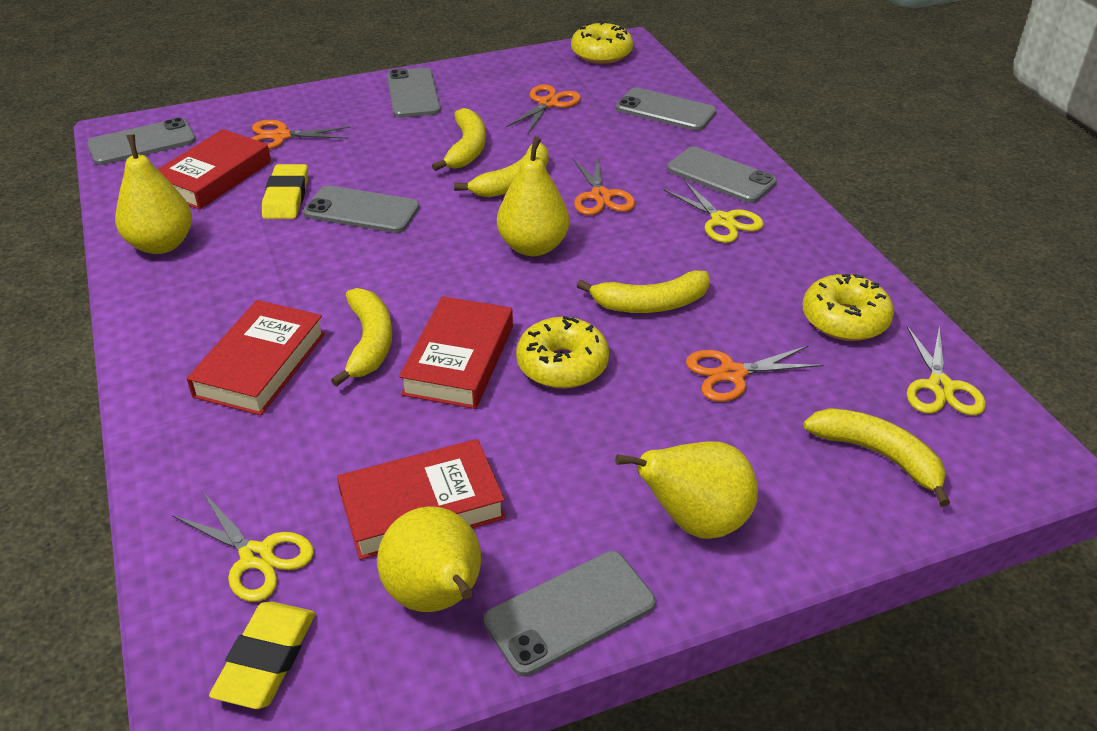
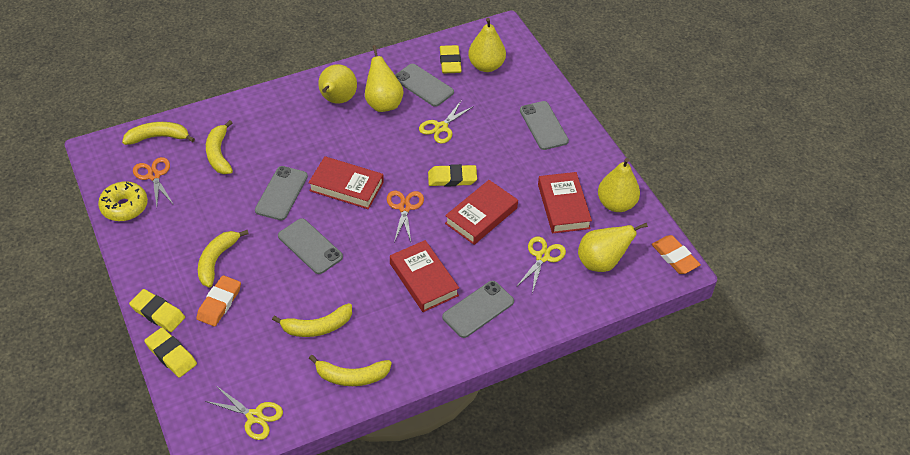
grey phone: [87,118,196,165] [303,185,420,233] [387,68,441,118] [484,551,656,676] [615,87,716,131] [667,147,777,203] = 6 -> [255,166,308,220] [278,218,343,274] [395,64,454,107] [442,281,514,338] [520,101,569,150] = 5
orange eraser: none = 0 -> [196,275,241,326] [652,235,701,274] = 2
orange scissors: [251,120,351,149] [506,84,581,135] [573,157,635,215] [686,345,824,402] = 4 -> [133,157,174,207] [387,191,424,242] = 2
yellow donut: [516,316,609,389] [571,21,633,64] [803,274,894,341] = 3 -> [98,181,148,221] = 1
yellow eraser: [209,602,316,709] [262,164,308,219] = 2 -> [129,289,185,332] [144,328,197,378] [428,164,477,187] [440,45,462,73] = 4
yellow pear: [115,134,192,254] [377,506,481,612] [497,137,569,256] [615,442,758,539] = 4 -> [318,64,357,104] [365,45,404,112] [468,18,506,72] [578,223,648,272] [598,158,640,212] = 5

